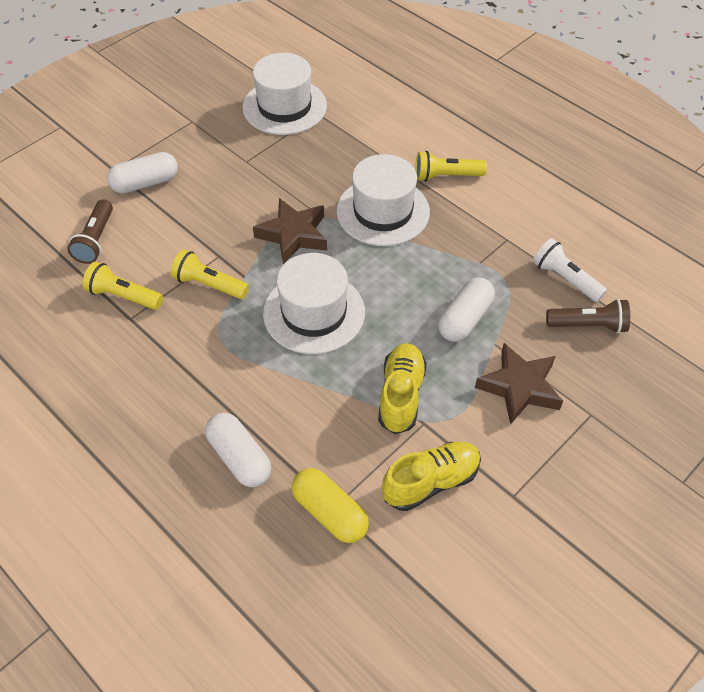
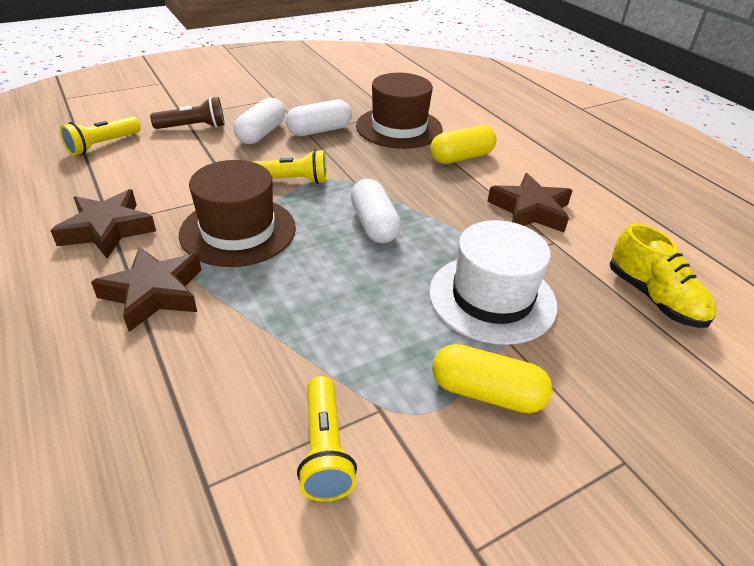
brown flashlight: [67,199,113,264] [546,299,630,333] = 2 -> [150,97,225,129] = 1
brown hat: none = 0 -> [179,160,296,267] [356,73,443,149] = 2
brown star: [253,198,327,264] [475,343,563,425] = 2 -> [50,189,156,259] [91,247,201,332] [487,173,573,232] = 3
white flashlight: [533,238,607,302] = 1 -> none = 0
white hat: [242,53,327,135] [263,253,365,354] [337,154,430,246] = 3 -> [429,220,557,345] = 1
yellow capsule: [292,468,369,543] = 1 -> [430,125,497,164] [432,344,553,413] = 2
yellow shoe: [378,343,427,434] [382,442,481,511] = 2 -> [610,223,716,328] = 1

